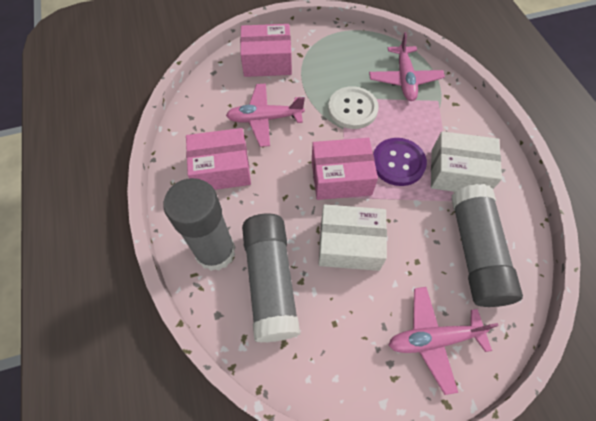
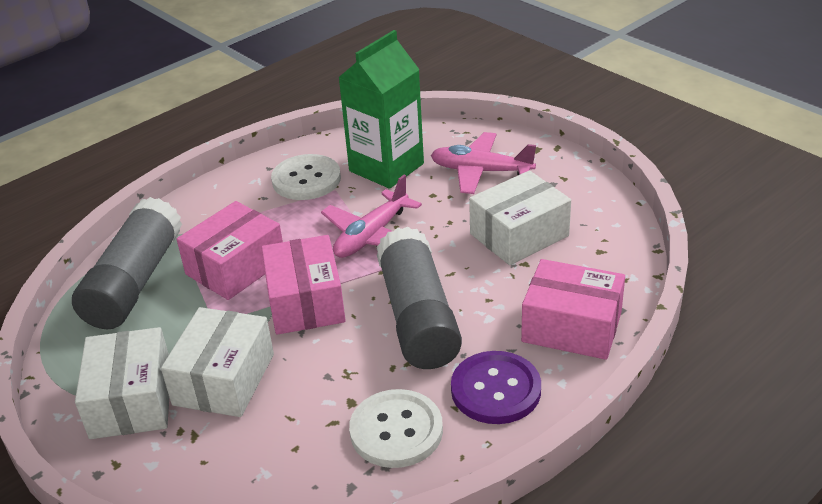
green carton: none = 0 -> [338,30,424,189] = 1
grey glue stick: [163,178,236,271] [242,214,300,343] [451,184,523,307] = 3 -> [72,197,182,329] [377,227,462,369] = 2
pink plane: [226,83,305,147] [369,32,445,101] [389,287,499,395] = 3 -> [321,175,422,258] [431,132,536,194] = 2
white box: [319,204,387,271] [431,131,502,192] = 2 -> [75,327,169,439] [161,307,274,417] [469,171,571,265] = 3
white button: [328,86,379,129] = 1 -> [271,154,341,200] [349,389,443,468] = 2

